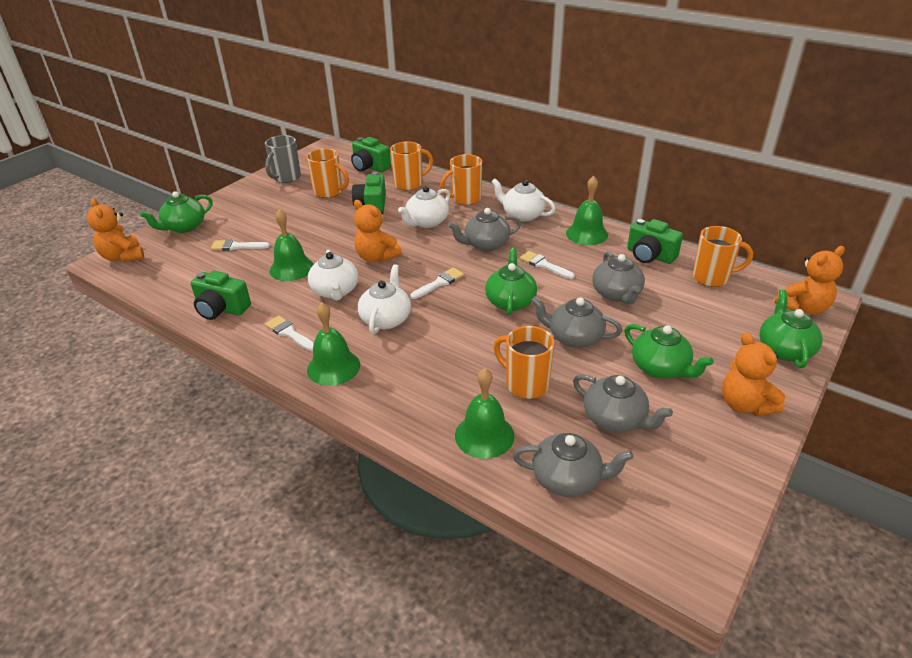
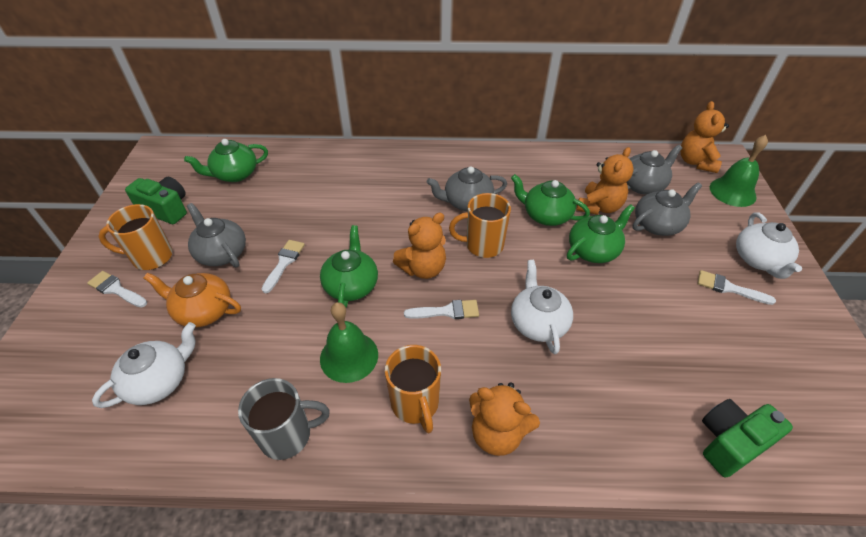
green bell: [270,209,314,281] [307,303,360,386] [455,368,515,459] [566,176,608,245] = 4 -> [320,302,378,383] [710,135,768,207] = 2
green camera: [191,271,251,320] [351,137,391,172] [352,172,386,215] [627,219,683,264] = 4 -> [125,177,187,224] [702,399,793,477] = 2
grey teapot: [448,208,521,252] [513,433,634,497] [531,296,622,348] [573,374,673,433] [592,251,645,304] = 5 -> [187,203,246,267] [427,166,507,211] [626,145,682,194] [632,182,702,236] = 4
orange mug: [306,149,349,198] [390,141,433,191] [440,154,482,205] [494,326,554,399] [692,226,753,287] = 5 -> [98,204,173,270] [385,345,441,433] [449,193,511,258] = 3
orange teapot: none = 0 -> [144,273,241,328] = 1
white teapot: [308,250,358,301] [358,264,411,334] [398,186,450,228] [491,178,556,222] = 4 -> [92,322,196,408] [511,260,573,354] [736,212,802,279] = 3

